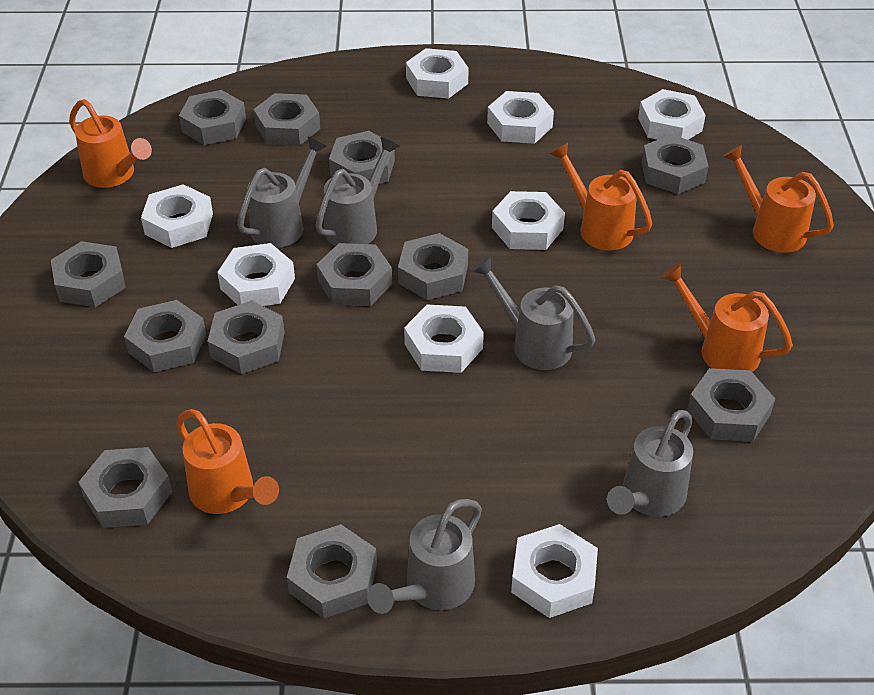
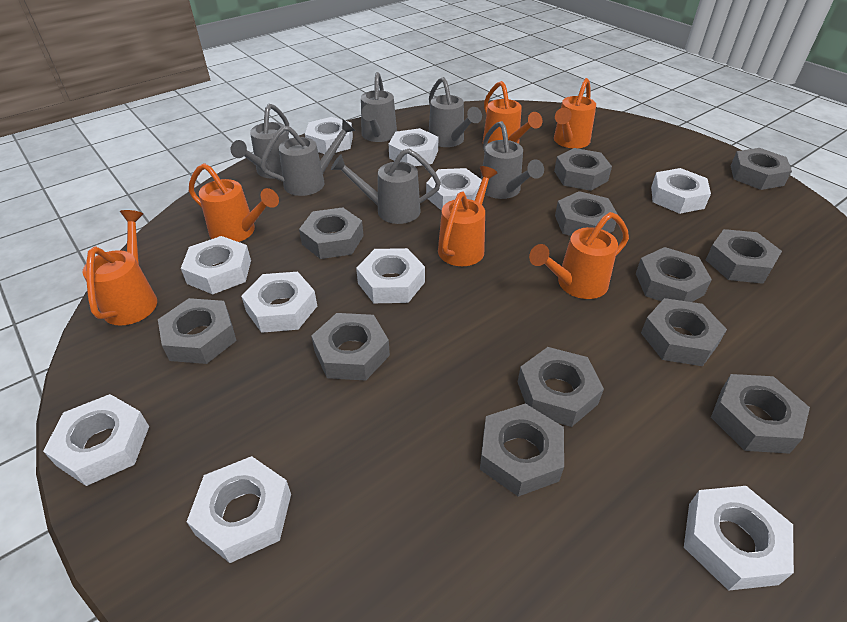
grey watering can: [237,137,327,248] [315,137,400,246] [367,499,482,614] [472,257,595,370] [607,410,693,517] = 5 -> [231,104,289,179] [260,119,356,196] [331,149,441,224] [361,72,397,142] [429,77,482,147] [481,121,544,199] = 6
orange watering can: [69,99,152,188] [176,409,279,514] [550,143,652,250] [661,263,793,372] [723,145,834,253] = 5 -> [83,210,157,326] [189,163,279,242] [438,166,498,266] [483,81,543,144] [529,212,629,299] [554,78,596,148] = 6
white nut: [141,184,213,248] [217,243,295,306] [404,305,484,373] [406,48,469,99] [487,91,554,144] [492,191,565,250] [511,524,598,618] [638,89,706,140] = 8 -> [43,394,149,486] [181,236,251,294] [187,456,291,563] [241,272,317,333] [305,117,353,154] [356,248,425,303] [389,128,438,166] [426,168,482,211] [651,168,711,214] [684,486,794,591] = 10

